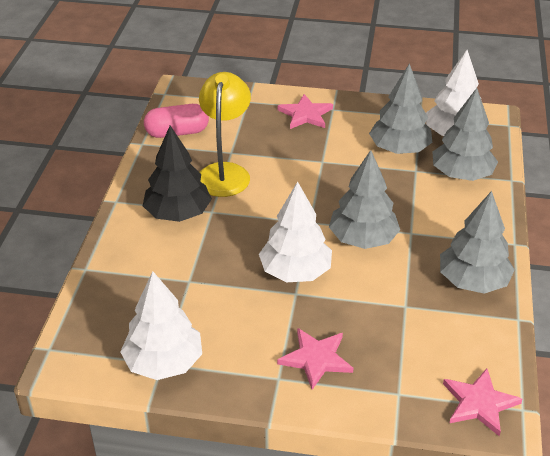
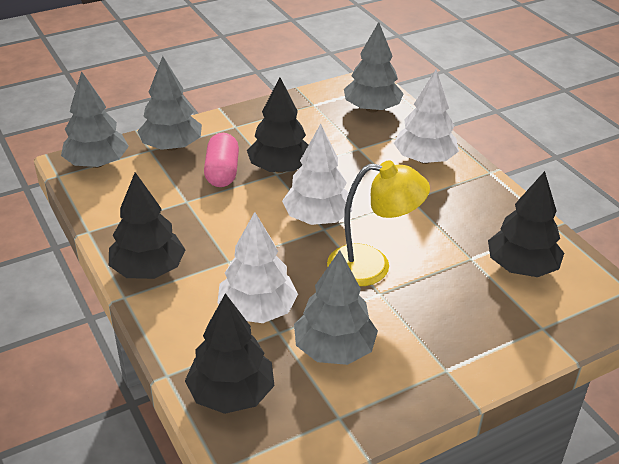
black tree: [143,126,212,222] = 1 -> [109,172,186,279] [185,293,275,414] [247,77,308,173] [488,171,564,277] = 4
pink star: [277,94,333,129] [277,328,353,390] [443,369,522,436] = 3 -> none = 0

